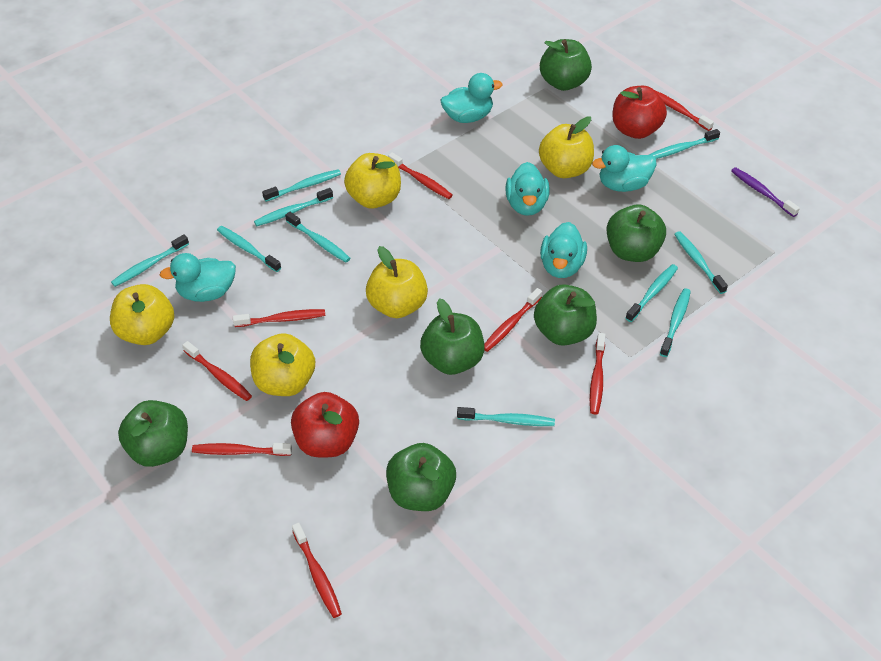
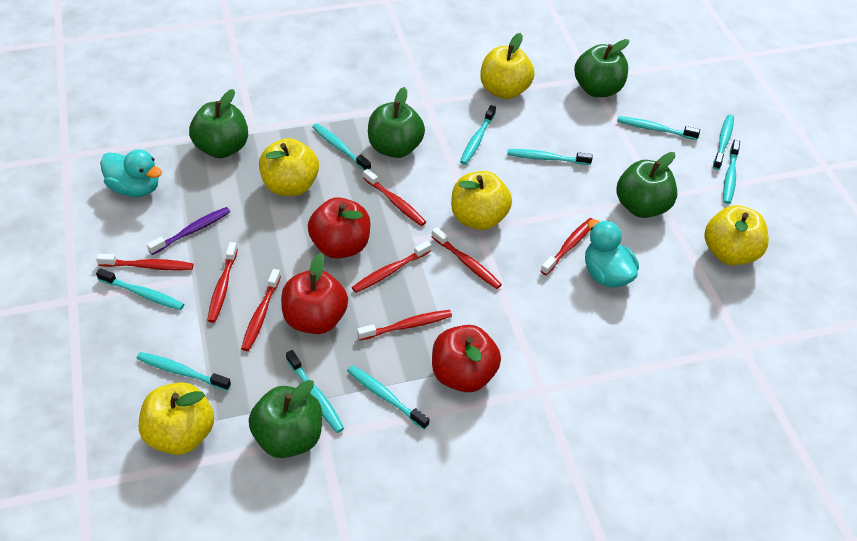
green apple: [118,400,188,467] [386,443,456,511] [420,298,485,375] [534,284,597,346] [540,39,592,91] [606,205,666,262] = 6 -> [189,89,248,158] [249,380,322,458] [368,87,425,158] [574,39,629,97] [616,152,677,218] = 5
red apple: [291,392,359,458] [612,86,667,139] = 2 -> [281,253,348,334] [308,197,370,259] [432,325,501,392] = 3
turquoise duck: [160,253,236,302] [441,73,503,123] [505,162,550,216] [540,222,587,278] [592,145,656,192] = 5 -> [100,149,162,197] [585,220,639,288] = 2

